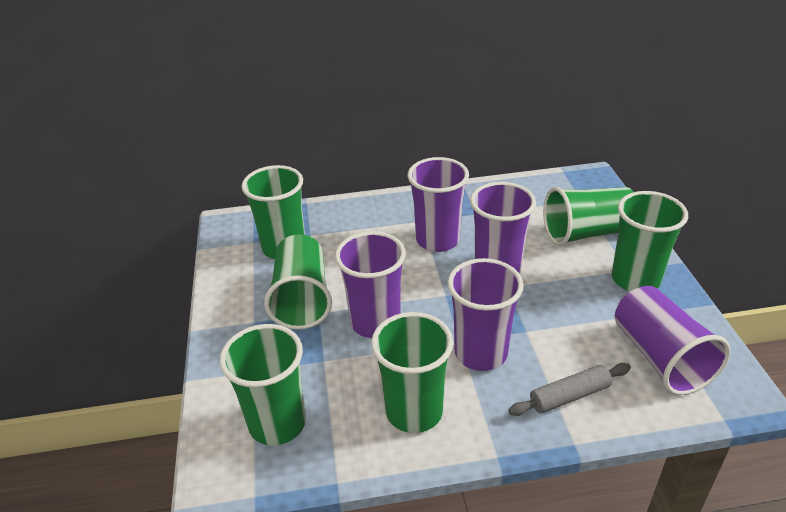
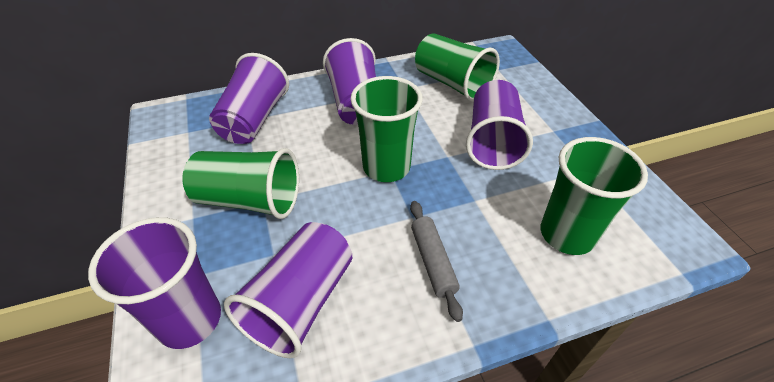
green cup: [219,324,306,446] [242,165,305,259] [264,234,332,330] [371,312,453,433] [543,187,634,246] [612,191,688,292] = 6 -> [182,148,299,219] [350,76,423,182] [415,33,500,102] [541,137,648,255] = 4

